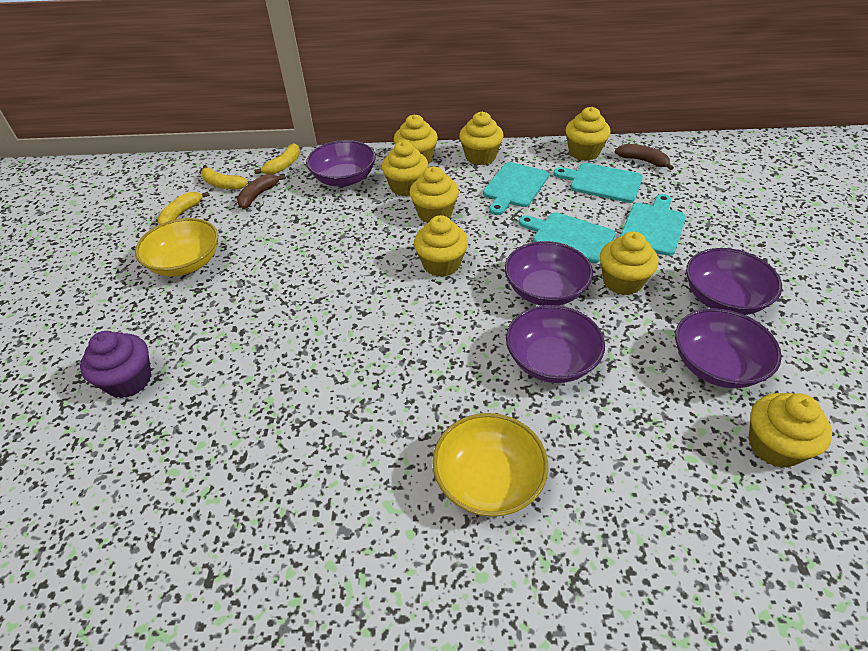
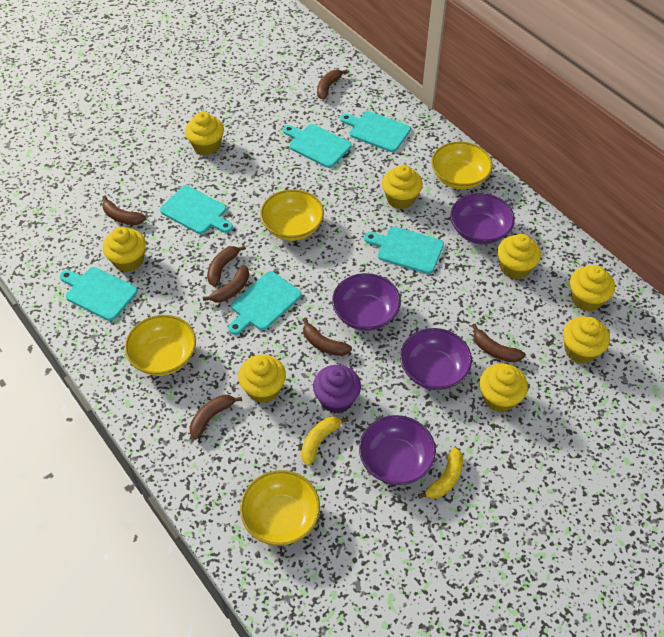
brown banana: [237,174,286,209] [615,144,674,170] = 2 -> [102,196,146,225] [190,395,242,440] [203,265,249,302] [207,245,246,287] [303,318,352,356] [317,69,348,100] [472,324,525,362] = 7
purple bowl: [306,140,376,187] [505,241,593,306] [506,305,605,383] [675,308,782,388] [686,248,782,315] = 5 -> [332,273,401,331] [359,415,436,485] [400,328,472,390] [450,193,515,244] = 4
turquoise cutting board: [483,162,549,215] [519,212,616,263] [553,163,643,203] [620,194,686,256] = 4 -> [60,267,138,321] [160,186,233,234] [228,271,302,335] [283,124,352,168] [340,111,411,152] [364,227,444,274] = 6
yellow banana: [157,192,210,225] [201,165,248,190] [254,143,300,174] = 3 -> [301,417,349,466] [418,448,463,499] = 2
yellow bowl: [135,218,218,277] [432,413,548,517] = 2 -> [125,315,196,376] [240,470,320,546] [260,189,324,241] [431,142,493,189] = 4

